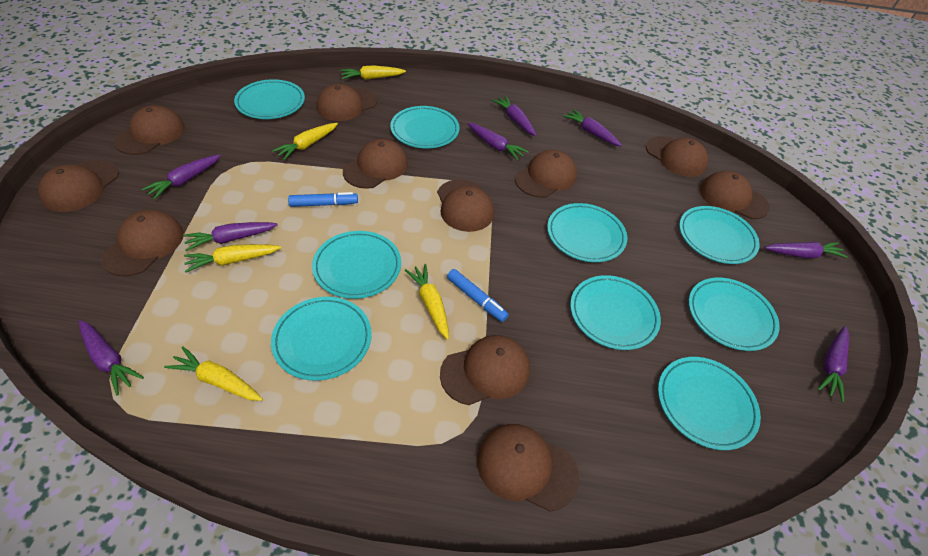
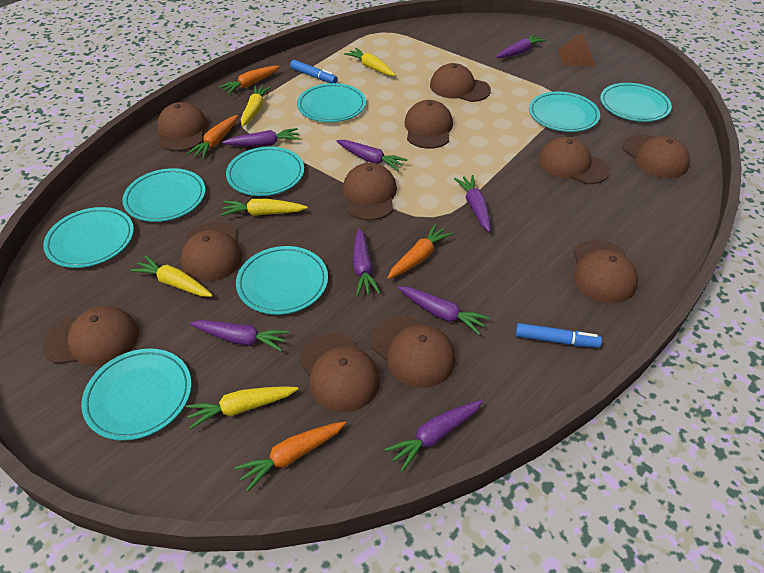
brown pyramid: none = 0 -> [558,33,596,66] = 1
orange carrot: none = 0 -> [187,115,238,159] [219,66,280,95] [234,421,346,492] [387,224,453,279] = 4
turquoise plate: [234,79,305,119] [271,297,372,381] [312,231,401,299] [390,106,460,148] [547,203,627,262] [570,275,661,350] [658,357,761,450] [679,206,760,264] [689,278,780,351] = 9 -> [43,207,134,268] [81,348,192,441] [122,168,205,222] [226,147,304,196] [236,246,328,315] [297,83,366,122] [529,91,600,132] [600,83,672,122] = 8

